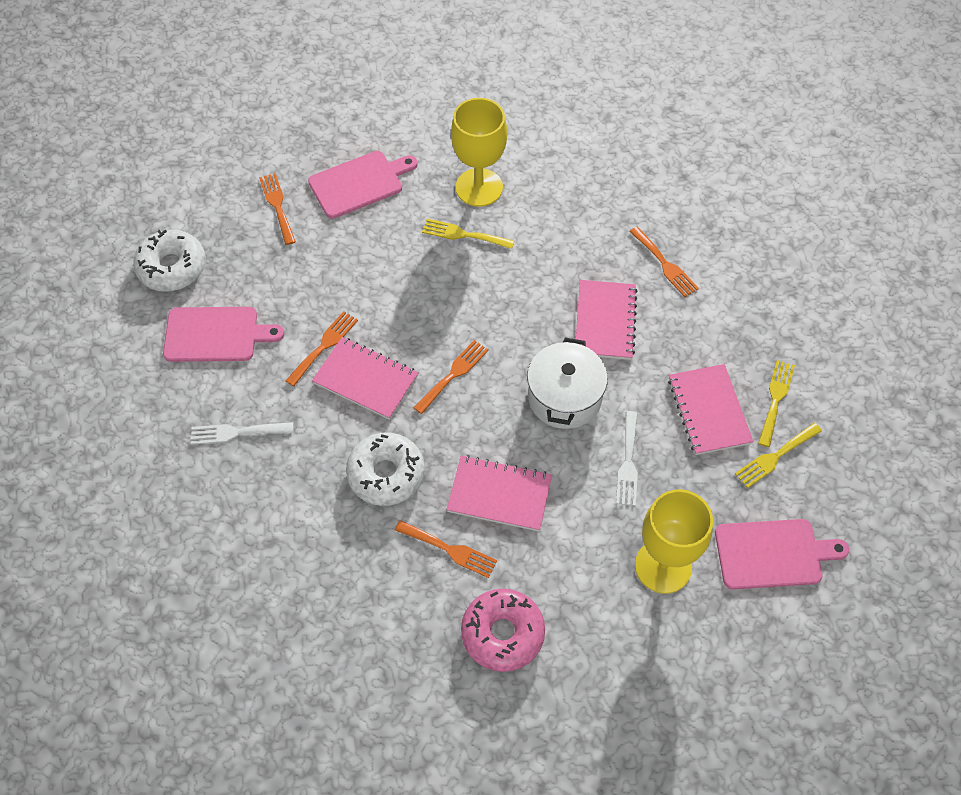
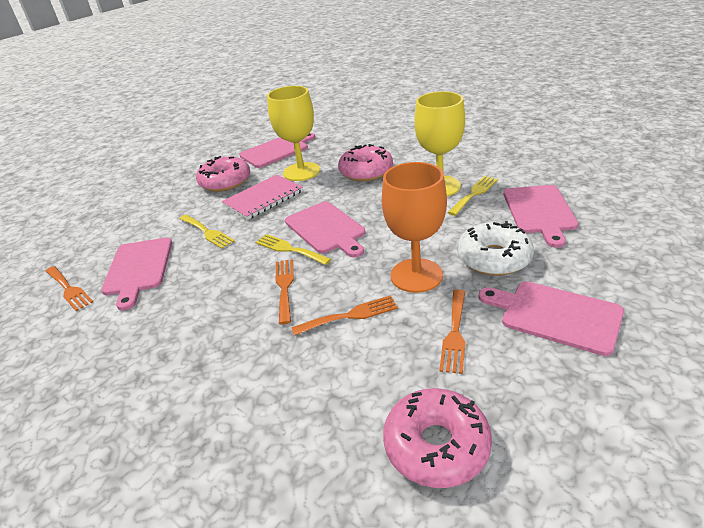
orange fork: [259,173,296,245] [286,311,358,386] [395,520,497,578] [414,340,488,414] [629,227,699,297] = 5 -> [45,266,93,311] [275,259,294,324] [291,295,398,336] [439,289,465,374] = 4
orange goblet: none = 0 -> [382,162,447,293] = 1
pink cutting board: [163,307,284,362] [308,151,418,219] [715,519,849,590] = 3 -> [101,238,172,310] [239,133,315,168] [285,201,366,258] [478,281,624,356] [504,185,579,248] = 5
pink donut: [461,589,545,672] = 1 -> [196,156,250,192] [338,144,393,181] [383,388,492,488] = 3
pink notebook: [312,337,419,420] [446,455,552,531] [576,280,638,360] [668,364,753,455] = 4 -> [222,175,303,220] = 1
white donut: [133,230,206,292] [346,432,425,506] = 2 -> [457,221,534,276] = 1
white fork: [191,422,293,445] [616,411,638,506] = 2 -> none = 0
white pot: [527,337,608,429] = 1 -> none = 0

